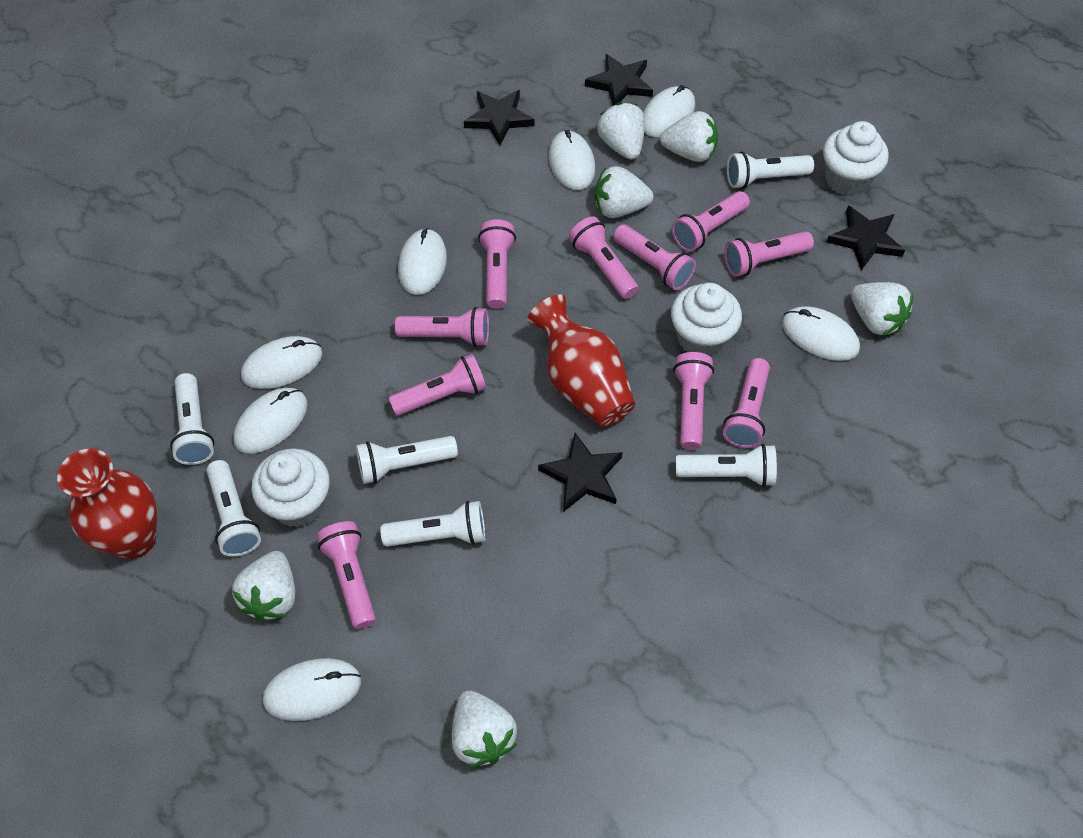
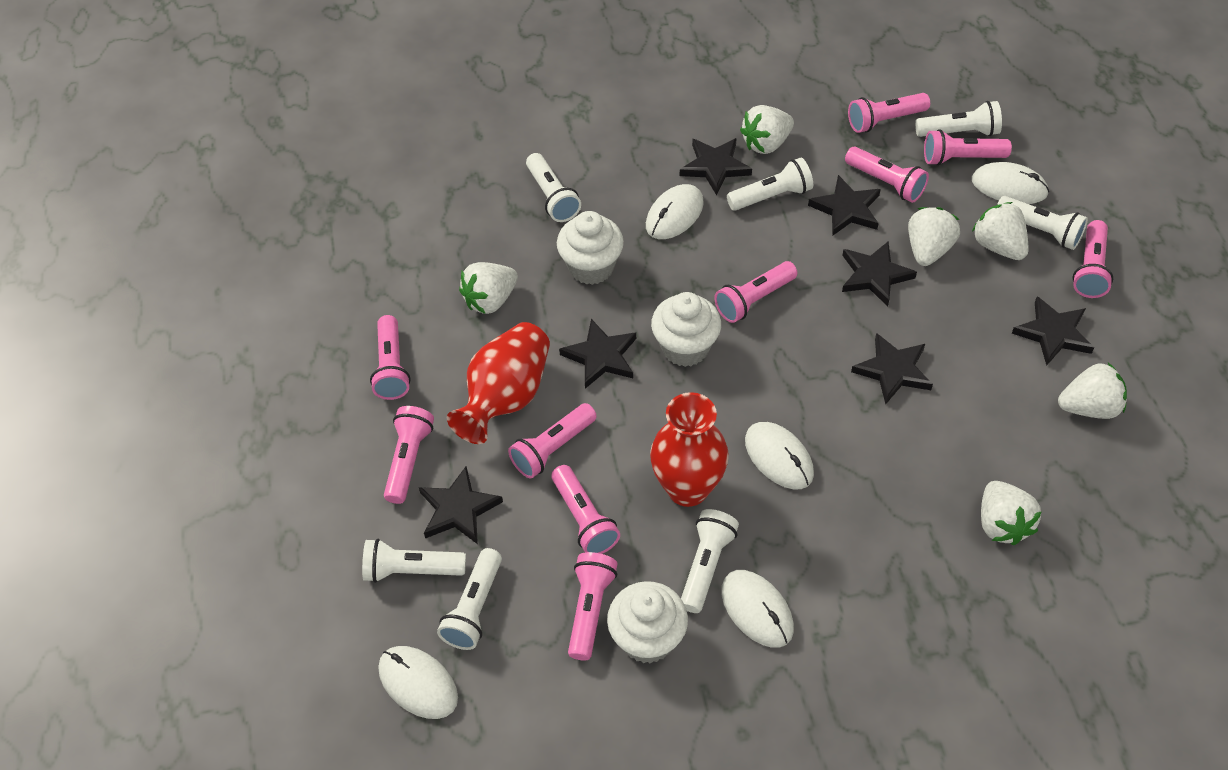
black star: [464,90,535,145] [538,433,623,512] [585,54,653,106] [827,205,905,270] = 4 -> [419,466,503,544] [559,319,636,389] [680,138,752,195] [808,175,881,236] [842,241,917,307] [851,333,933,404] [1012,296,1094,366] = 7
white flashlight: [170,373,214,465] [206,460,261,557] [356,436,458,484] [380,501,485,547] [676,444,777,487] [727,152,814,189] = 6 -> [362,539,466,583] [437,548,502,650] [526,153,581,222] [681,509,739,613] [727,158,813,211] [915,101,1002,137] [997,196,1088,250] = 7
white mouse: [233,388,308,454] [241,336,323,389] [263,658,361,721] [398,228,447,295] [549,130,595,190] [643,85,695,137] [782,306,860,361] = 7 -> [378,646,458,719] [646,184,704,239] [721,570,794,648] [745,422,814,489] [972,162,1049,204] = 5

